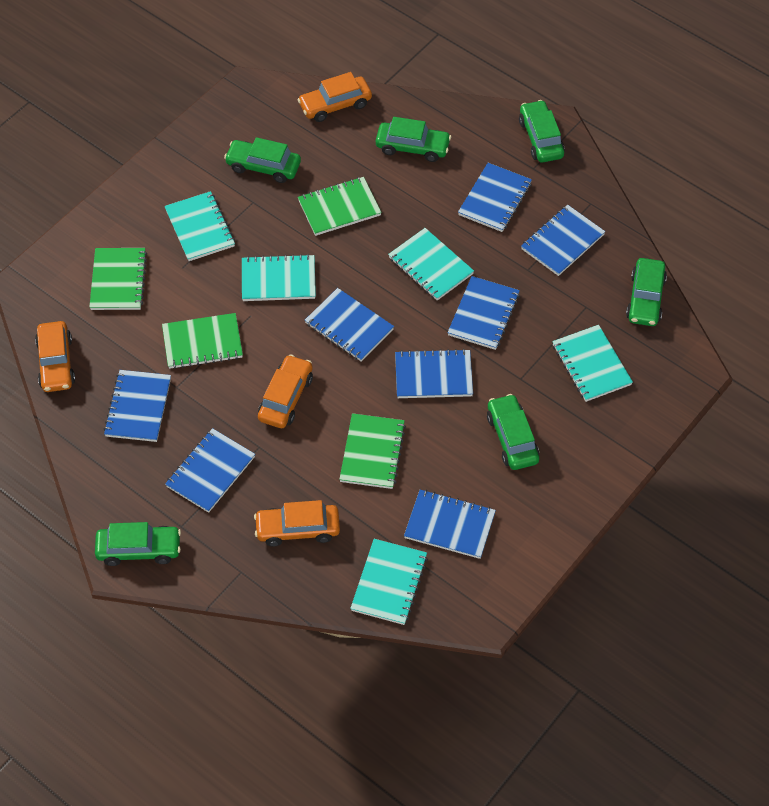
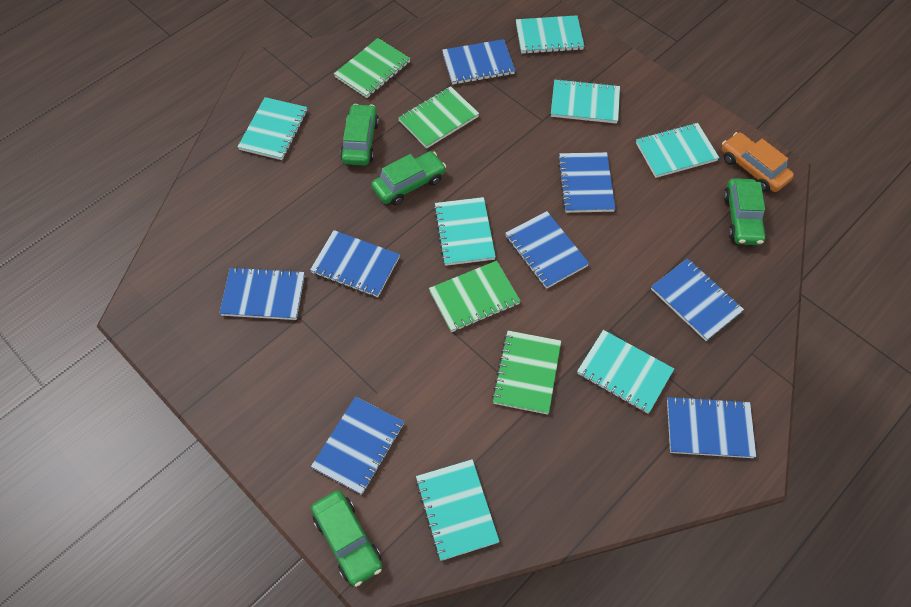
green car: [95,522,181,566] [224,137,301,183] [376,117,451,162] [487,394,539,470] [519,100,565,162] [626,258,667,326] = 6 -> [311,490,382,587] [340,104,379,165] [371,151,446,205] [723,178,766,245] = 4
orange car: [35,321,75,392] [254,500,340,546] [258,354,313,428] [297,72,372,122] = 4 -> [722,132,794,192] = 1
turquoise notebook: [165,191,235,261] [242,254,316,301] [350,539,428,625] [388,228,474,301] [553,325,633,402] = 5 -> [238,97,307,160] [416,459,500,561] [434,197,496,266] [516,15,584,54] [551,79,620,124] [577,330,674,414] [636,123,719,178] = 7

